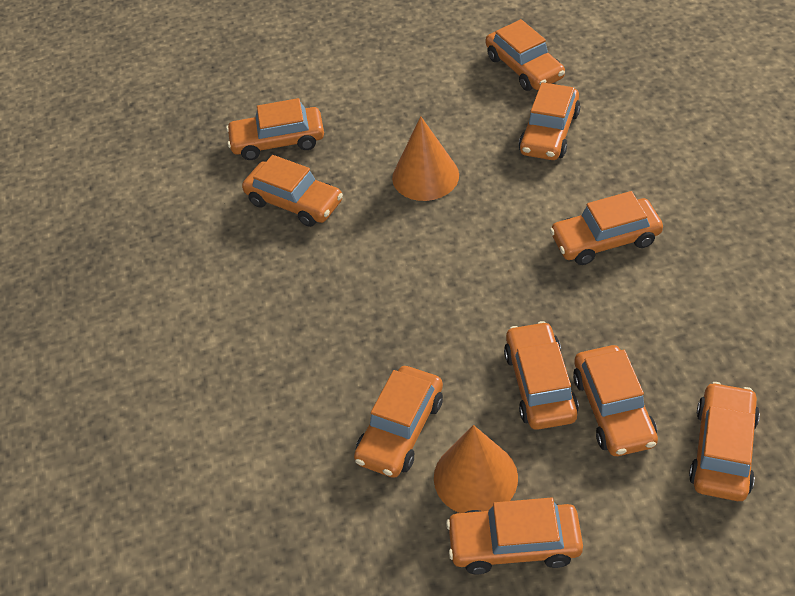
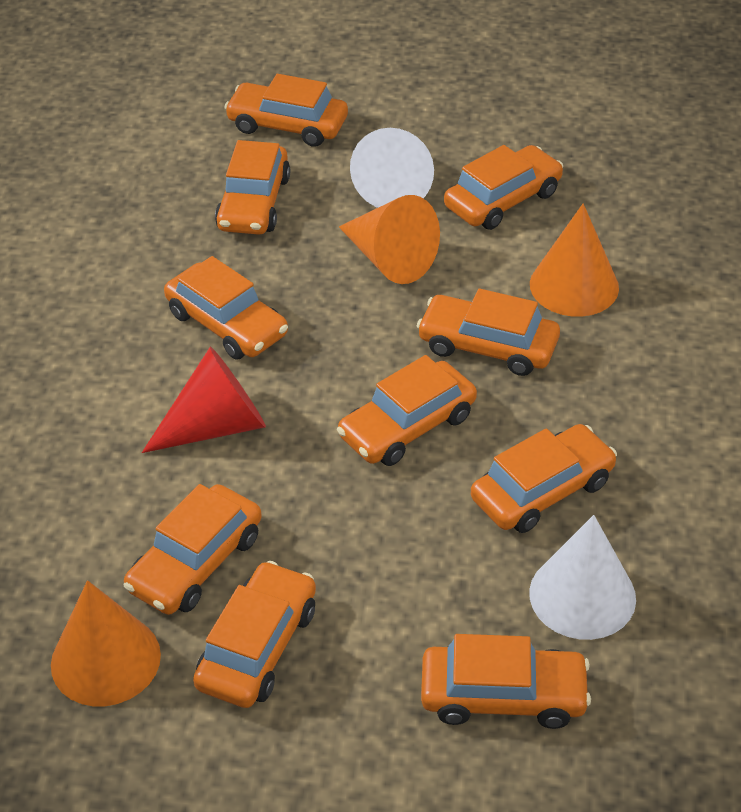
orange cone: [392,116,459,201] [434,425,518,513] = 2 -> [51,580,161,706] [339,195,440,284] [530,203,619,317] = 3
red cone: none = 0 -> [142,347,266,453] = 1
white cone: none = 0 -> [350,128,434,208] [529,515,636,640] = 2

